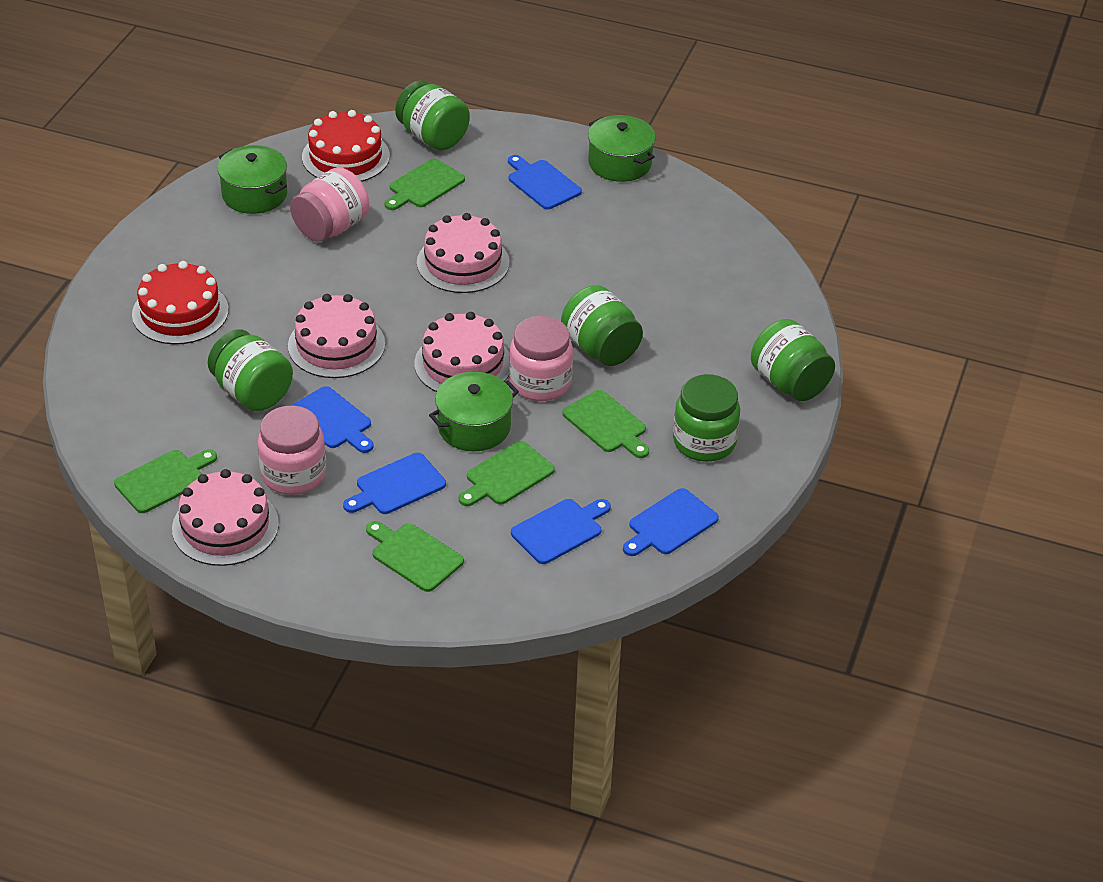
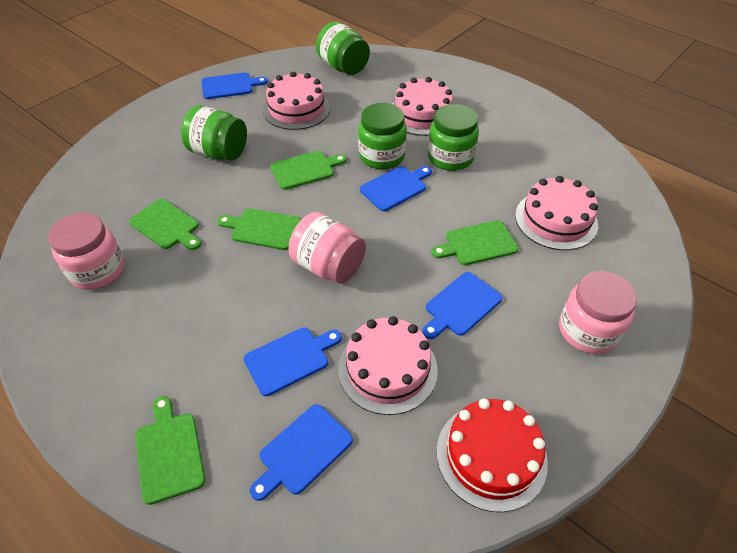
green jar: [208,329,293,411] [395,80,470,151] [561,285,643,366] [673,374,740,462] [751,319,835,401] = 5 -> [181,105,247,161] [316,22,370,75] [358,103,407,169] [428,104,479,171] = 4
green pot: [217,145,287,214] [429,372,519,451] [588,115,655,182] = 3 -> none = 0
red cake: [132,261,229,344] [302,110,390,182] = 2 -> [437,399,548,512] = 1

